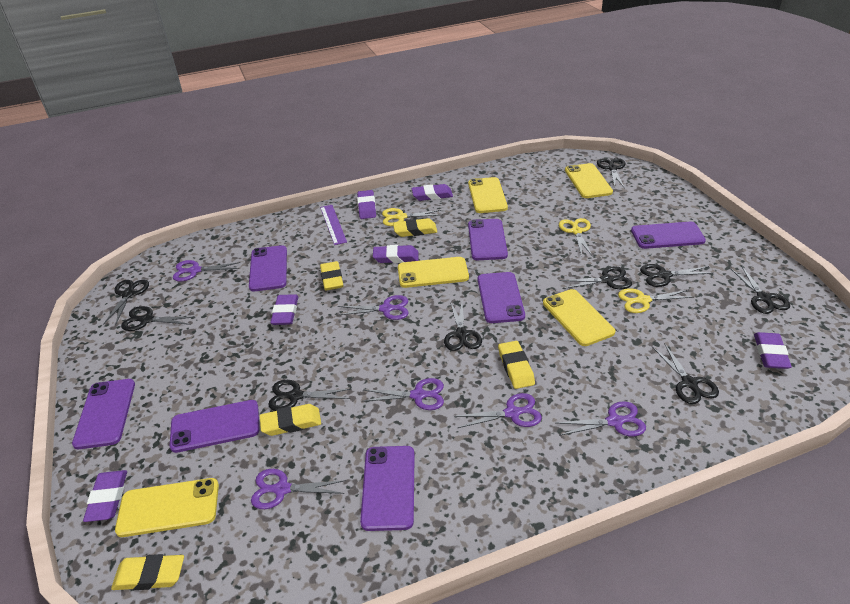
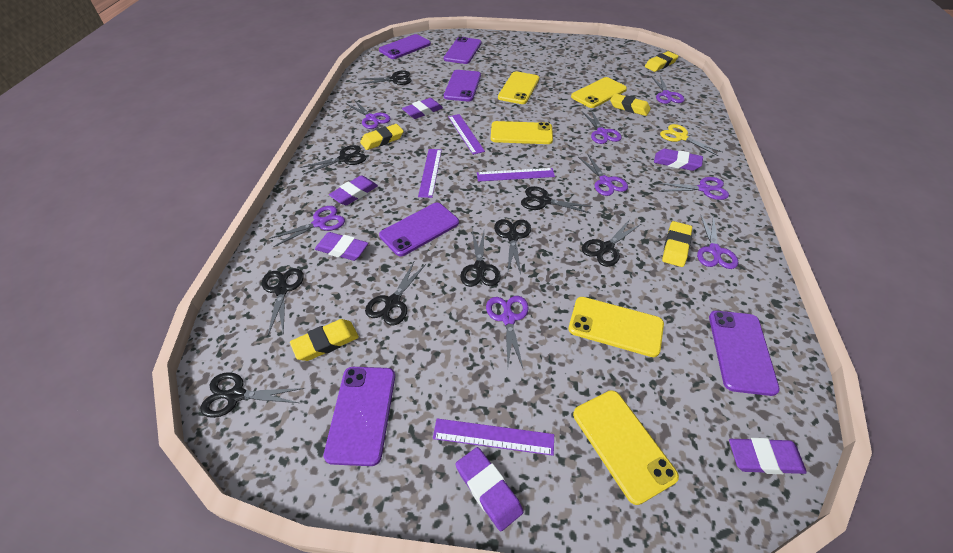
purple phone: [72,379,135,449] [170,400,260,453] [249,245,287,292] [360,446,415,531] [468,219,508,260] [478,272,525,323] [631,222,706,249] = 7 -> [324,367,395,466] [379,34,431,59] [379,203,459,256] [444,37,482,64] [444,70,481,101] [709,311,780,396] = 6
purple ruler: [320,205,347,245] = 1 -> [418,149,442,198] [433,418,554,456] [448,114,485,155] [477,168,555,182] = 4
purple scissors: [173,260,241,281] [251,469,346,509] [338,295,409,320] [362,378,444,410] [454,393,542,428] [557,401,646,436] = 6 -> [269,206,345,247] [347,100,391,129] [486,296,529,368] [578,153,628,196] [582,110,622,144] [651,76,684,104] [657,177,729,200] [697,215,738,269] = 8
yellow scissors: [382,208,441,226] [559,218,593,257] [618,289,693,313] = 3 -> [660,124,722,156] = 1

